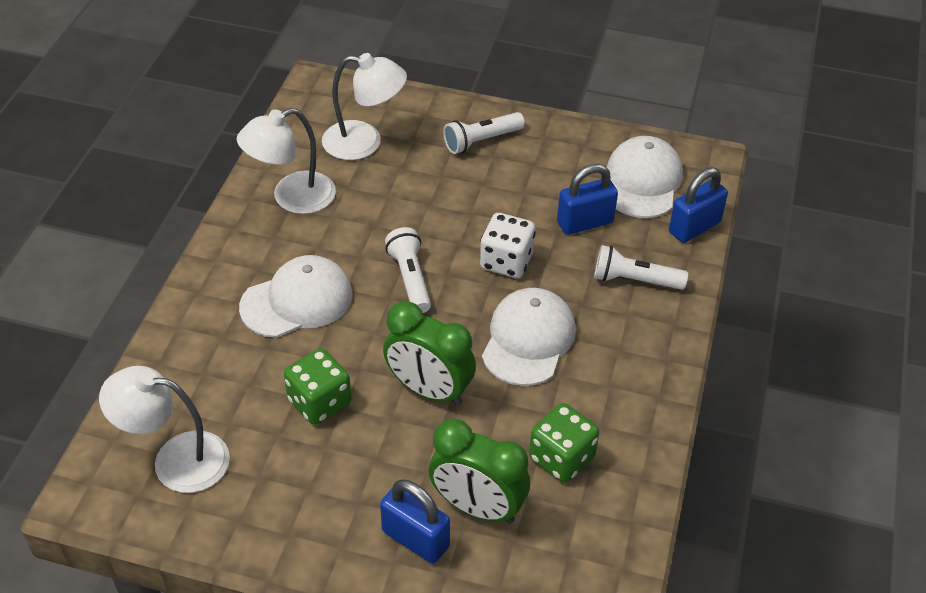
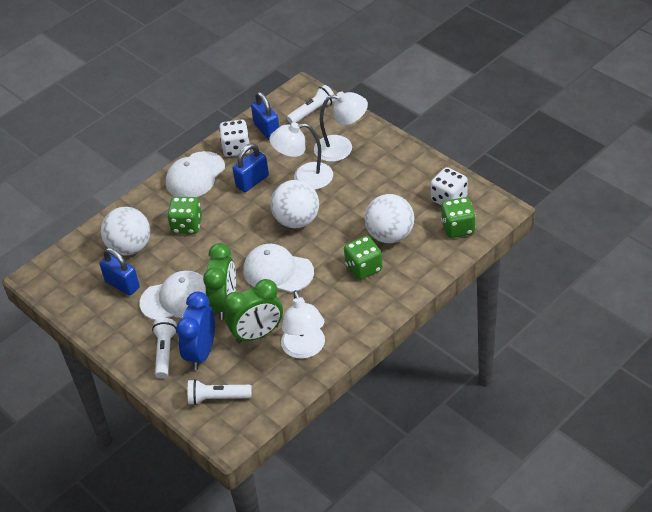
blue clock: none = 0 -> [176,291,215,370] = 1
green dice: [284,348,351,425] [529,403,599,483] = 2 -> [167,197,202,234] [344,236,382,280] [441,197,476,238] = 3
white ball: none = 0 -> [101,207,150,256] [271,180,319,228] [365,194,414,243] = 3
white dice: [480,213,536,278] = 1 -> [219,120,250,157] [431,167,468,205] = 2

